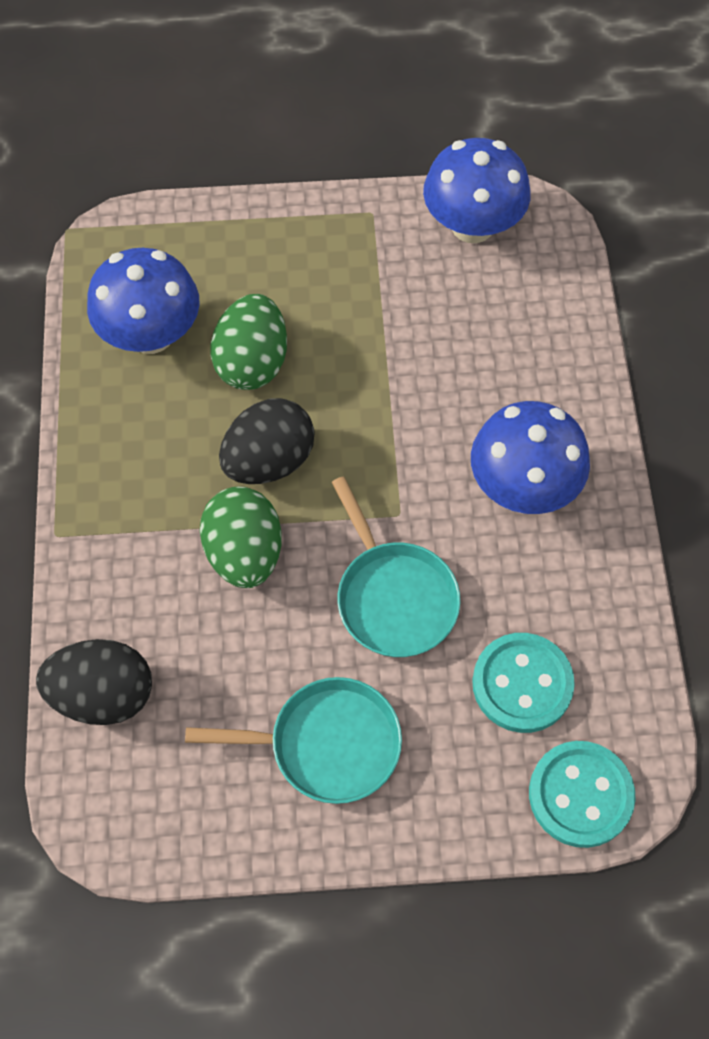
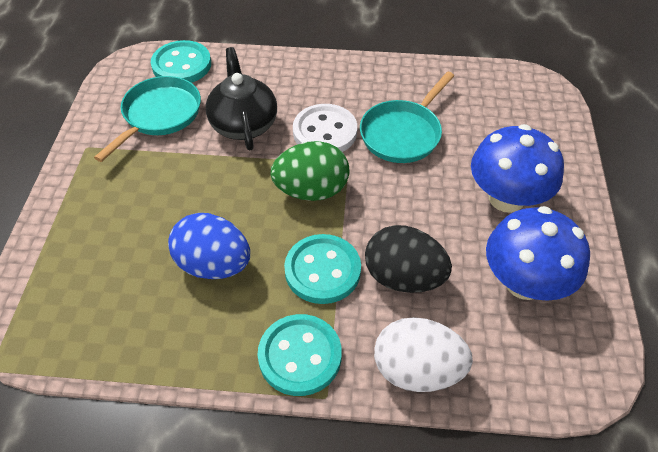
black egg: [36,639,152,725] [219,398,315,484] = 2 -> [365,225,452,293] = 1
black teapot: none = 0 -> [206,47,277,150] = 1
blue egg: none = 0 -> [168,213,250,279] = 1
blue mushroom: [87,248,200,354] [423,138,531,243] [471,401,590,514] = 3 -> [471,124,564,213] [486,206,590,301] = 2
green egg: [200,486,282,588] [210,294,287,390] = 2 -> [270,141,349,201] = 1
turquoise button: [472,633,575,733] [529,741,636,848] = 2 -> [151,40,211,83] [258,314,342,396] [284,234,361,304] = 3
white button: none = 0 -> [293,104,357,152] = 1
white egg: none = 0 -> [374,317,473,392] = 1

